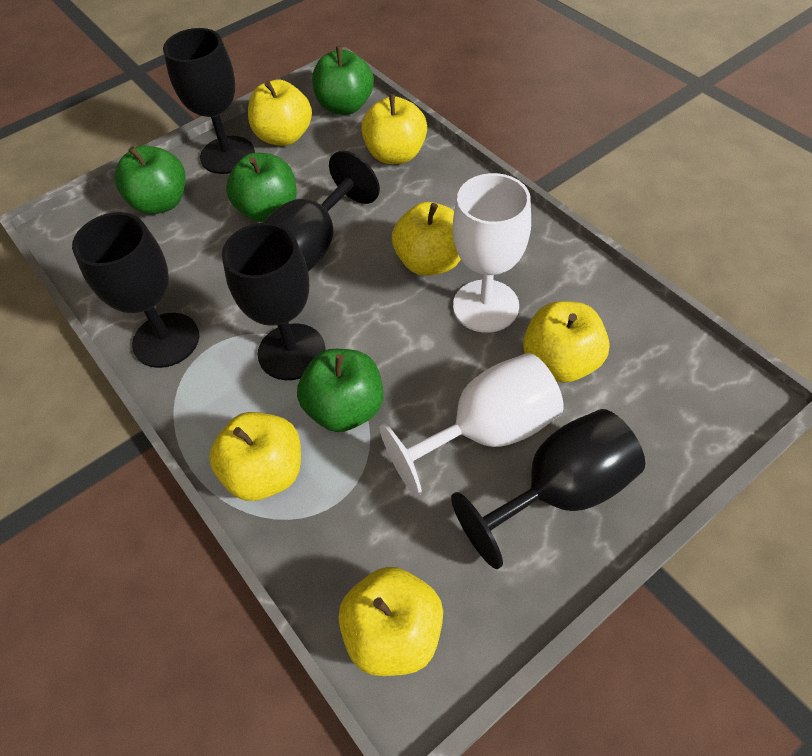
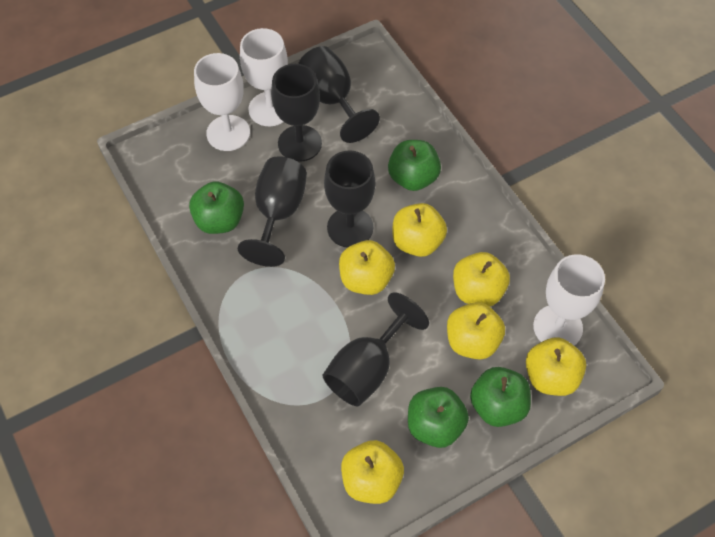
white goblet: [380,353,564,496] [453,173,531,333] = 2 -> [194,53,250,151] [240,28,288,126] [533,254,605,346] = 3

